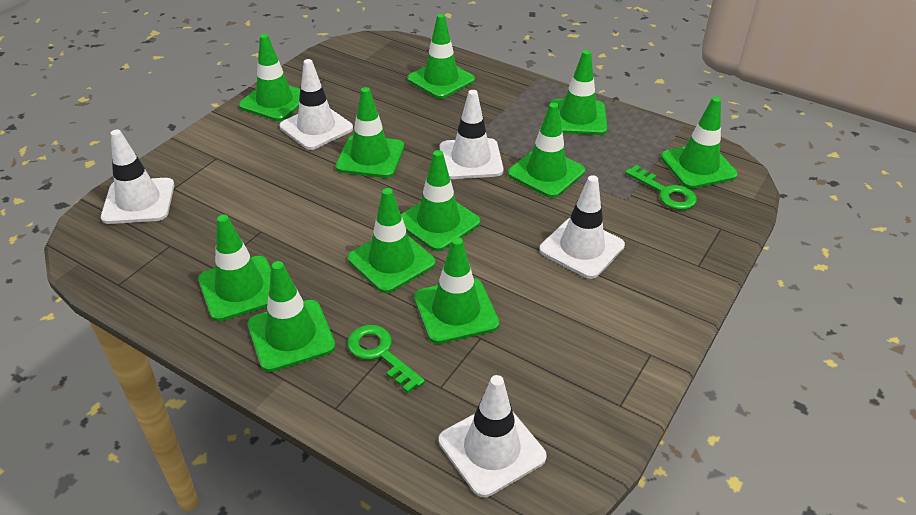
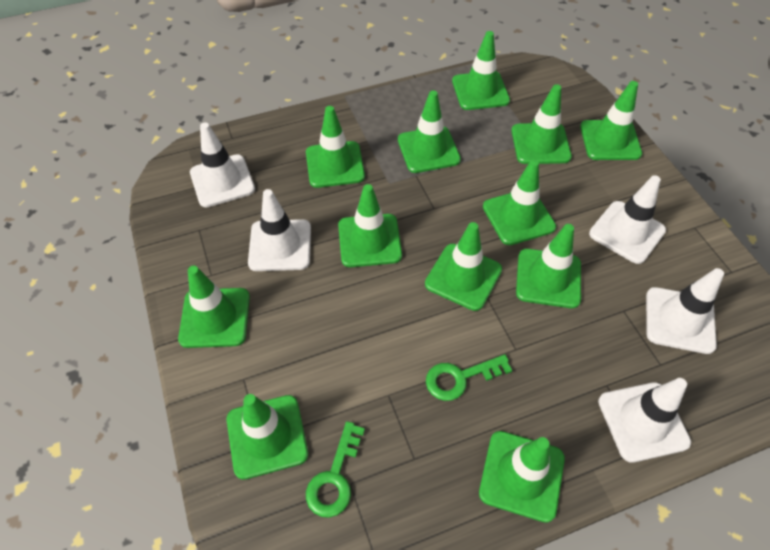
green traffic cone: [198,215,271,321] [239,34,300,121] [248,261,336,372] [336,87,404,178] [348,188,436,293] [401,150,481,251] [407,14,475,99] [414,237,500,344] [508,103,585,198] [550,50,607,135] [661,97,738,189] = 11 -> [178,265,250,348] [227,394,308,480] [306,106,365,188] [338,184,402,267] [398,90,461,173] [425,222,502,311] [452,31,510,110] [479,431,565,523] [483,160,556,245] [511,84,572,164] [516,224,581,308] [580,81,642,160] = 12

